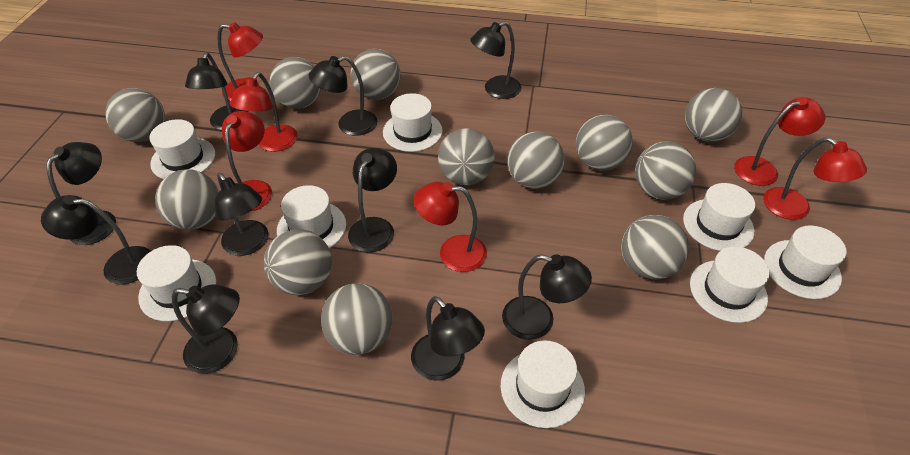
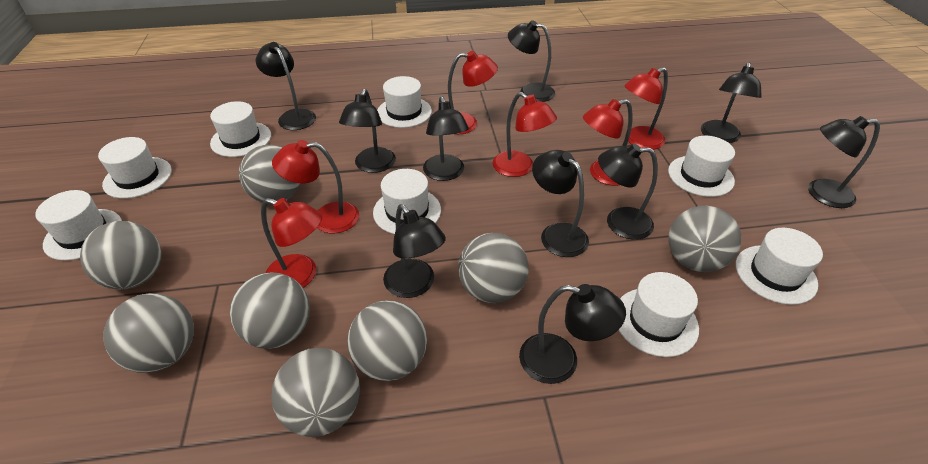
grey ball: [105,88,165,142] [155,169,219,230] [264,229,332,295] [270,57,321,108] [321,283,393,355] [350,49,400,100] [438,128,495,185] [507,132,565,189] [576,115,633,171] [621,215,689,279] [635,141,696,200] [685,88,742,142] = 12 -> [80,221,162,290] [103,293,194,373] [230,272,310,349] [239,145,300,204] [271,348,360,437] [347,300,427,381] [458,233,529,303] [668,206,741,272] = 8

